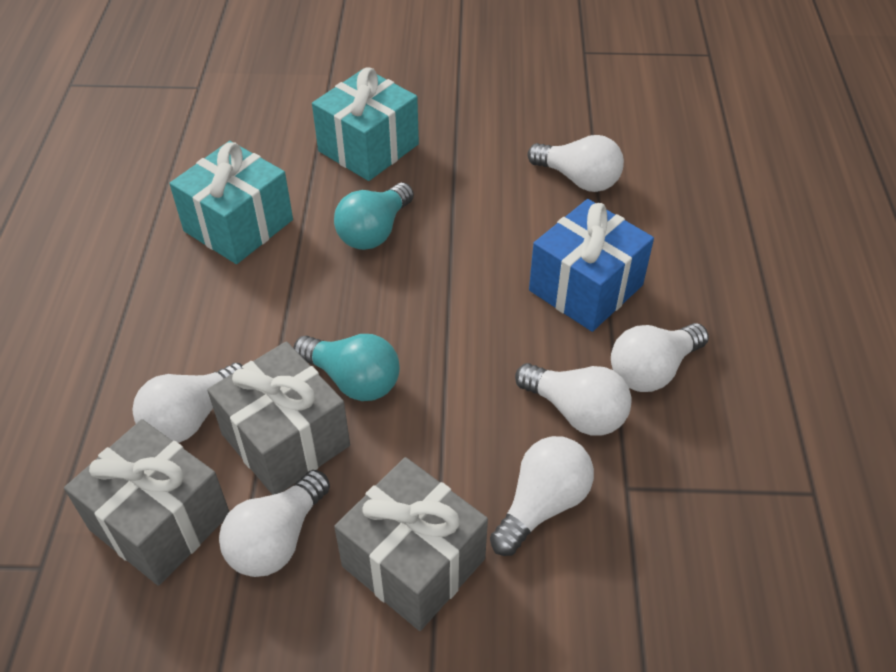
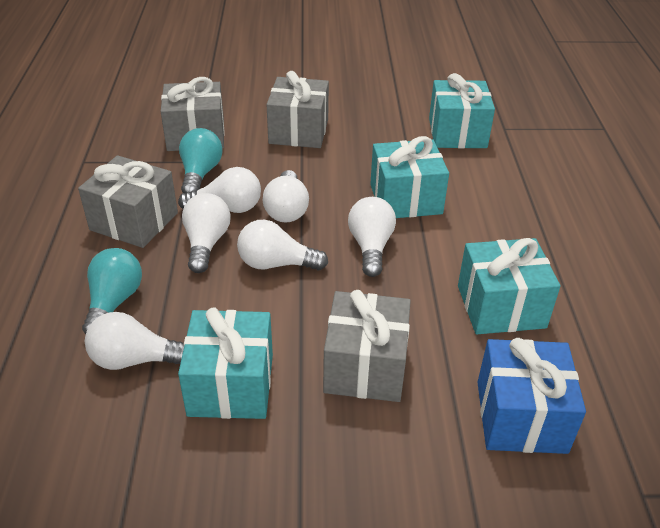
grey gift: [64,419,229,586] [207,341,350,495] [334,457,488,631] = 3 -> [78,155,178,248] [160,77,225,151] [266,71,329,148] [323,290,411,402] = 4
turquoise gift: [169,141,293,264] [312,67,419,181] = 2 -> [178,308,273,419] [370,136,449,218] [429,73,495,148] [458,238,560,334] = 4

